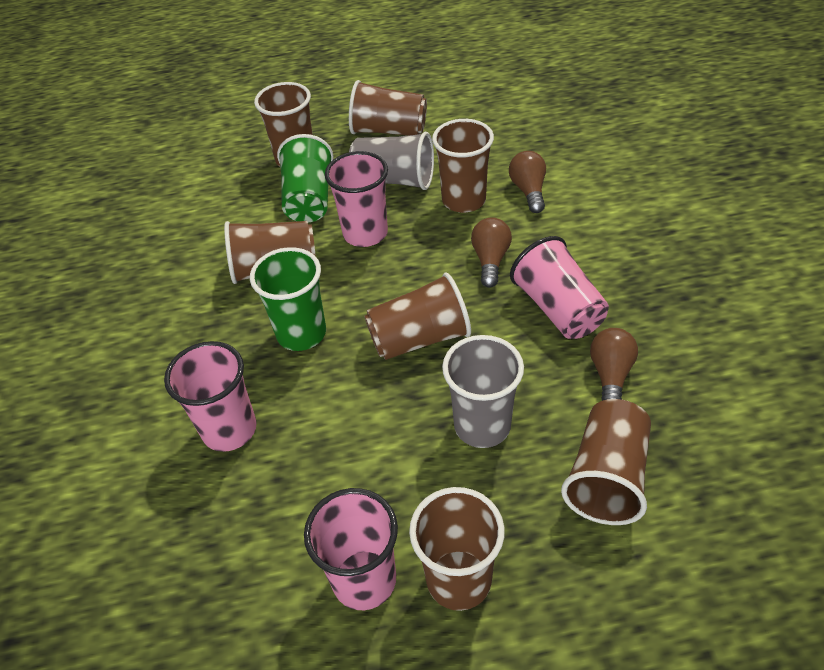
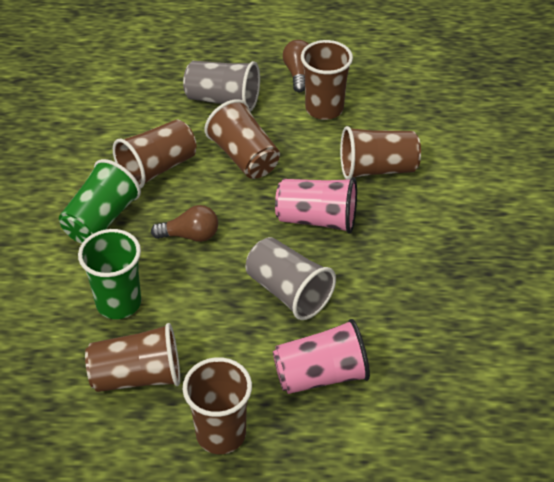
brown cup: [224,221,316,284] [254,82,313,167] [349,80,427,136] [364,273,471,360] [409,487,505,611] [432,119,494,213] [561,399,651,525] = 7 -> [85,323,180,392] [113,119,197,189] [183,357,252,454] [204,99,280,179] [301,40,353,120] [340,126,421,180] = 6
brown light bulb: [471,217,512,288] [509,151,546,213] [590,328,638,401] = 3 -> [151,205,218,242] [283,40,309,92] = 2
pink cup: [164,341,256,452] [304,488,398,610] [325,151,388,247] [510,236,609,339] = 4 -> [273,319,370,394] [275,177,357,234] = 2

